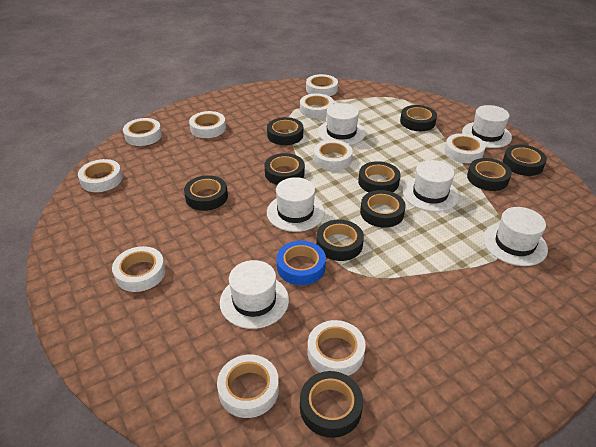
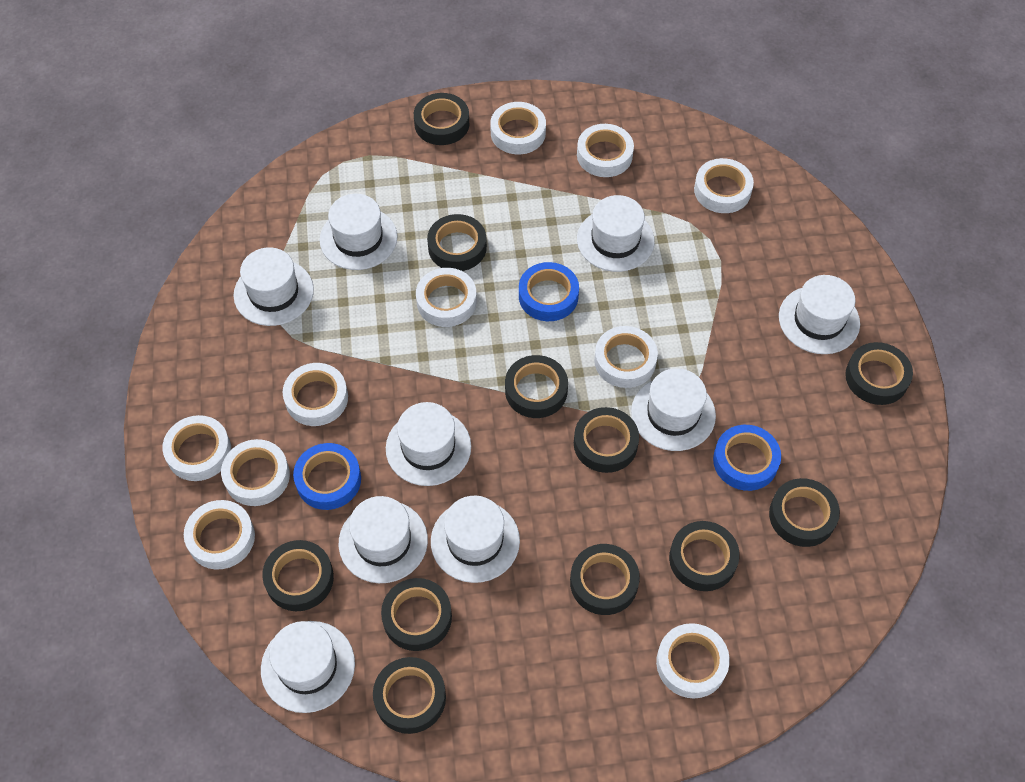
black tape: [184,175,228,211] [264,153,305,185] [267,117,303,145] [300,371,363,438] [316,219,364,261] [358,161,400,193] [360,190,406,228] [400,105,437,131] [467,158,512,191] [503,145,547,176] = 10 -> [262,540,334,611] [373,657,446,734] [381,578,452,651] [414,93,469,145] [427,214,487,271] [505,355,568,418] [570,544,640,615] [574,407,639,473] [669,521,740,591] [769,478,840,547] [845,342,913,405] = 11
blue tape: [277,241,326,285] = 1 -> [293,443,361,510] [519,262,579,321] [713,425,781,491] = 3
white hat: [220,260,289,329] [267,177,325,232] [318,103,366,145] [402,160,459,212] [462,105,512,148] [483,207,548,266] = 6 -> [234,247,314,326] [261,621,355,713] [320,194,397,270] [339,496,428,583] [386,402,471,486] [431,496,520,583] [577,195,655,272] [631,368,716,451] [779,275,860,354] = 9

